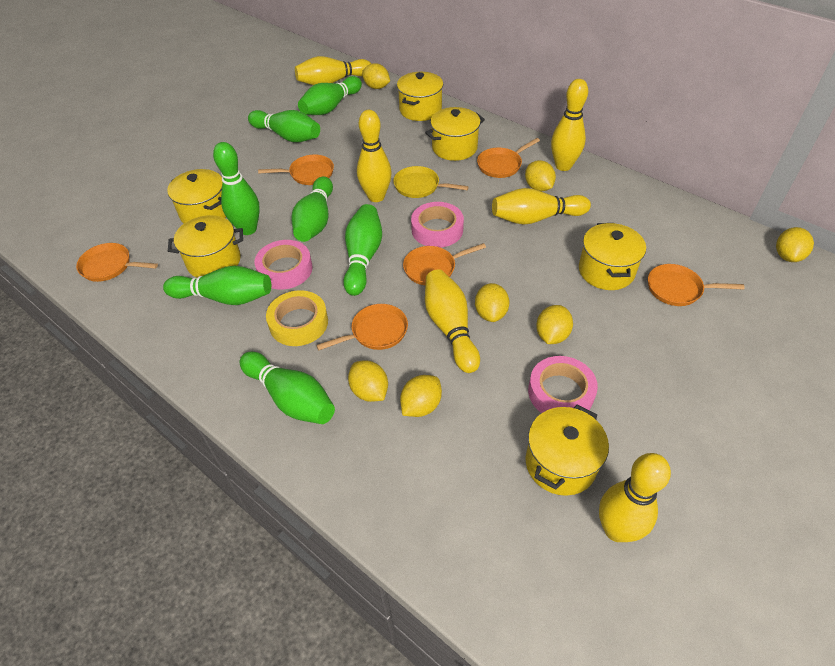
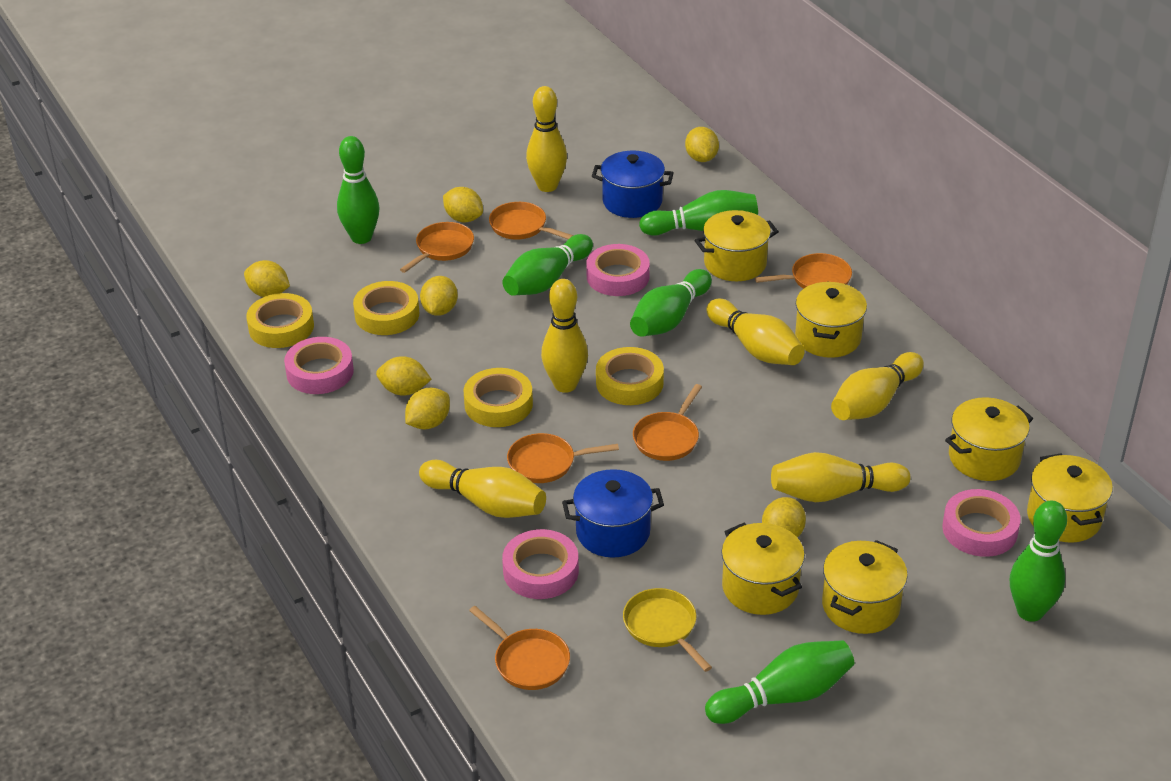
blue pot: none = 0 -> [562,469,664,558] [592,151,674,218] = 2
green bowling pin: [163,266,271,305] [213,142,260,235] [240,351,335,424] [248,110,320,142] [291,176,333,242] [298,76,362,115] [343,204,382,296] = 7 -> [337,136,379,244] [502,234,593,296] [630,269,712,337] [639,190,758,236] [705,640,854,724] [1010,500,1067,622] = 6
pink tape: [255,240,313,290] [411,202,464,247] [528,356,598,413] = 3 -> [284,337,354,394] [502,529,579,599] [586,244,650,296] [942,489,1021,557] = 4
yellow tape: [266,290,328,346] = 1 -> [246,293,314,348] [353,281,419,335] [464,368,533,427] [596,347,664,405] = 4

